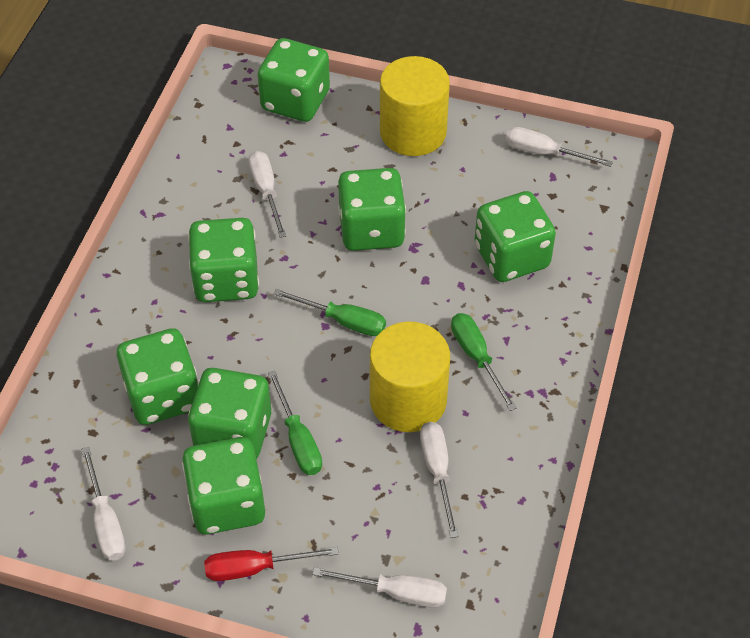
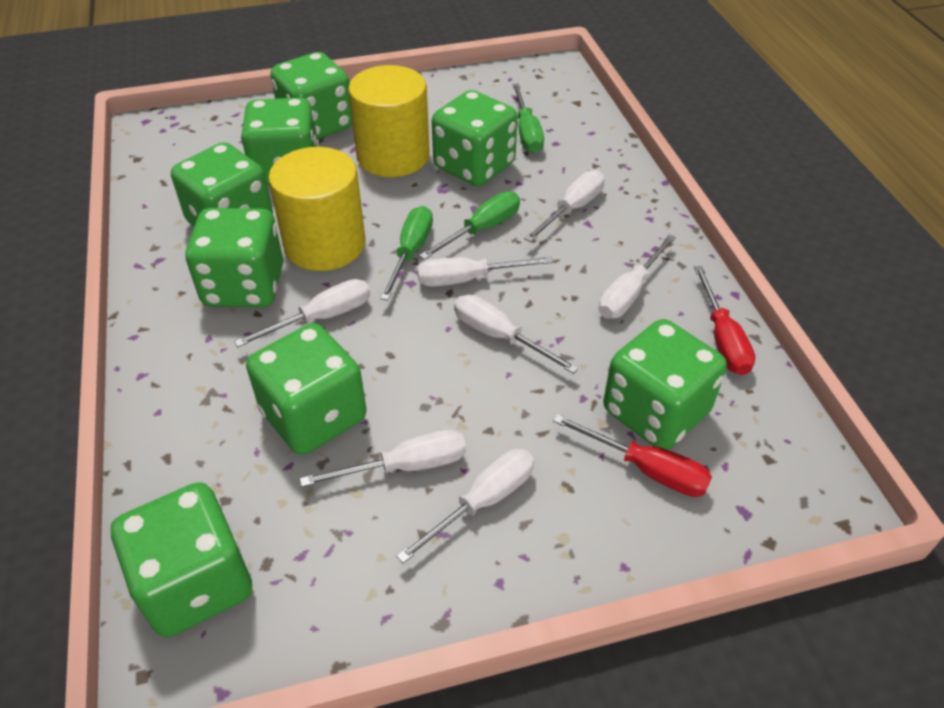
green dice: [117,328,198,425] [182,437,265,535] [188,218,259,302] [188,368,271,459] [258,38,330,122] [338,168,406,251] [475,191,556,282] = 7 -> [111,482,252,637] [171,142,273,227] [185,208,283,307] [241,97,319,186] [246,323,367,455] [270,52,352,139] [432,90,518,187] [603,319,727,450] = 8
red screwdriver: [204,547,339,581] = 1 -> [553,414,712,497] [694,266,755,375] = 2
white screwdriver: [81,447,126,561] [248,151,286,238] [312,567,447,608] [420,422,458,538] [506,127,613,167] = 5 -> [234,279,370,347] [300,430,466,487] [396,449,534,564] [417,257,553,287] [454,295,579,374] [524,170,605,242] [599,234,676,319] = 7

